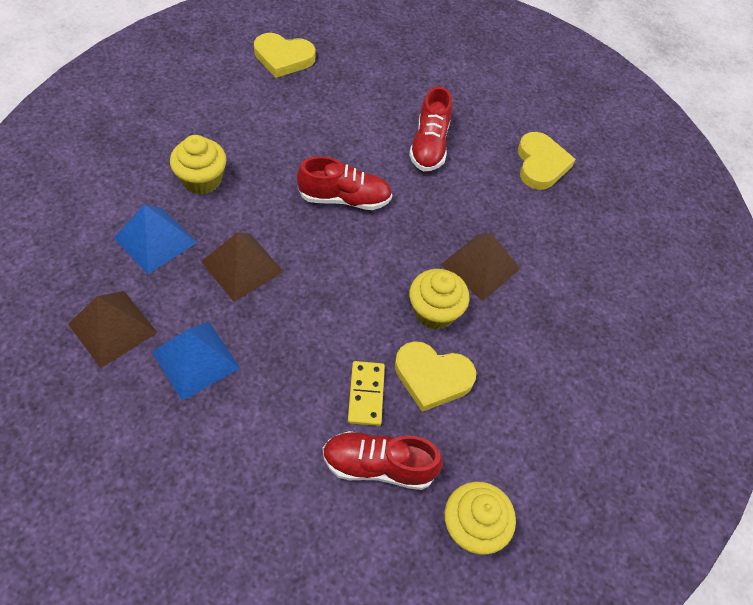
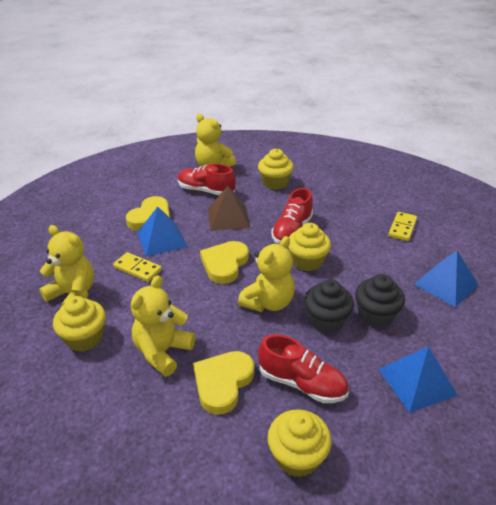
black cupcake: none = 0 -> [304,279,354,333] [355,274,405,328] = 2
blue pyramid: [114,204,197,274] [152,322,240,401] = 2 -> [137,207,187,256] [378,346,457,413] [414,251,478,308] = 3
brown pyramid: [68,291,157,368] [201,232,283,302] [440,234,520,301] = 3 -> [208,186,250,231] = 1
yellow cupcake: [170,135,227,195] [409,269,470,330] [445,482,516,555] = 3 -> [53,296,106,352] [258,149,294,190] [268,410,332,477] [288,223,331,271] = 4
yellow domino: [348,361,385,426] = 1 -> [113,252,162,282] [388,212,417,241] = 2
yellow teddy bear: none = 0 -> [39,225,94,307] [131,275,196,377] [195,114,236,167] [238,236,295,312] = 4

